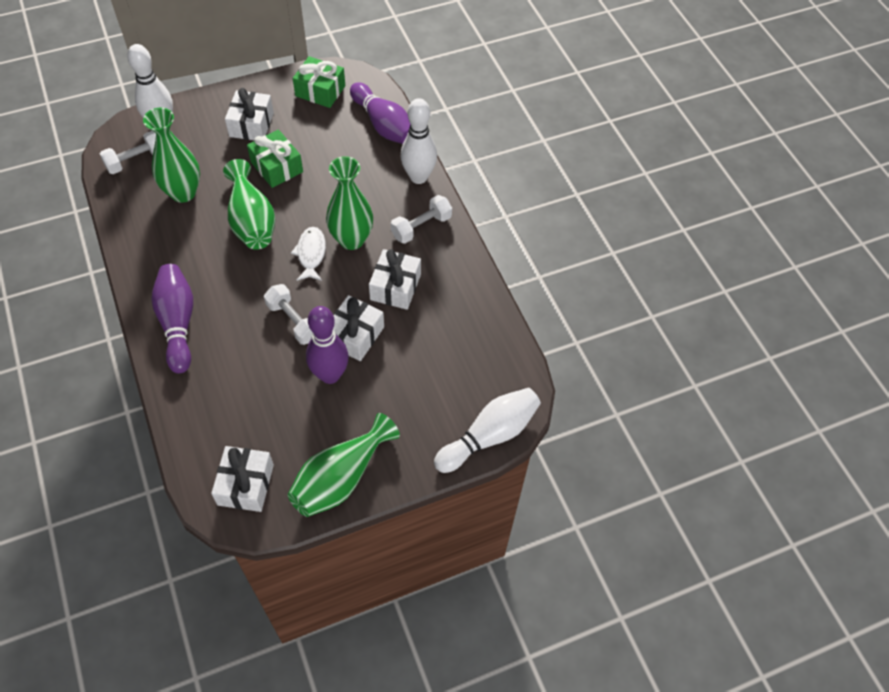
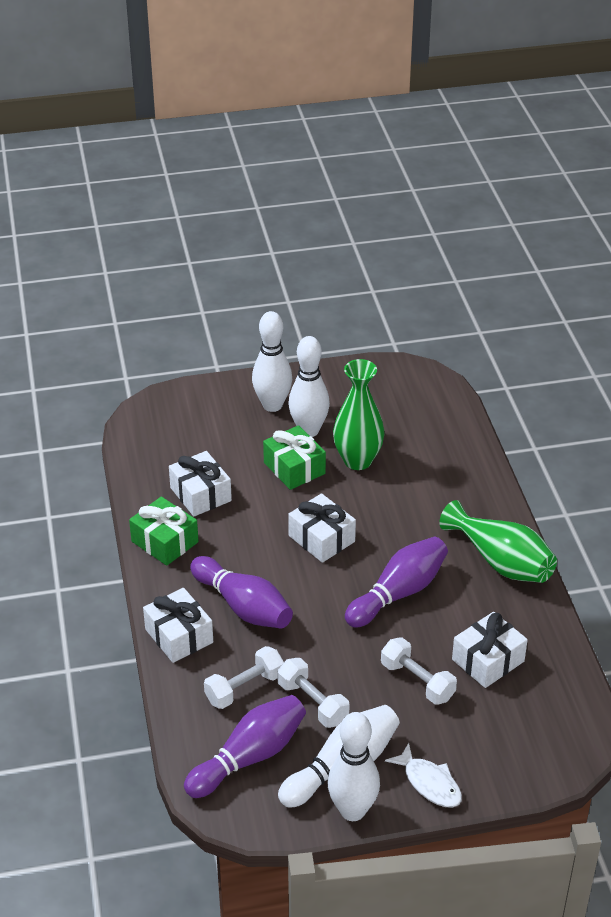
green vase: [143,108,200,203] [223,159,275,250] [288,413,400,517] [326,156,373,250] = 4 -> [333,359,385,470] [439,500,557,583] = 2
white bowling pin: [127,44,173,117] [401,98,437,184] [434,388,541,473] = 3 -> [252,311,292,412] [278,705,400,808] [288,336,330,437] [328,712,380,821] = 4

